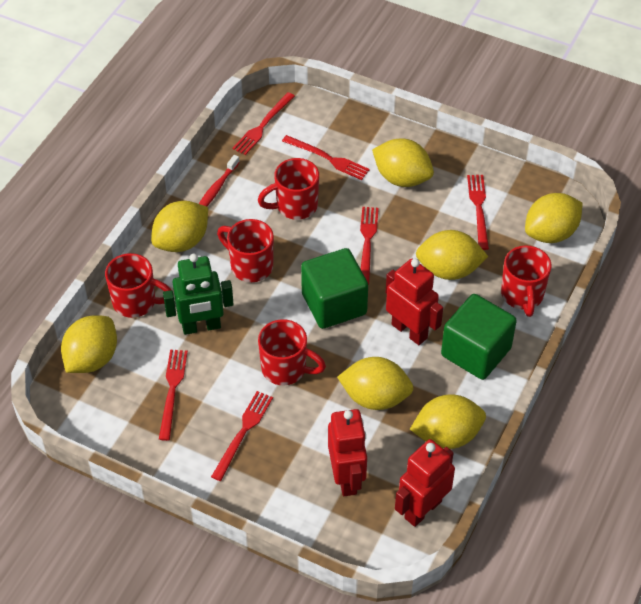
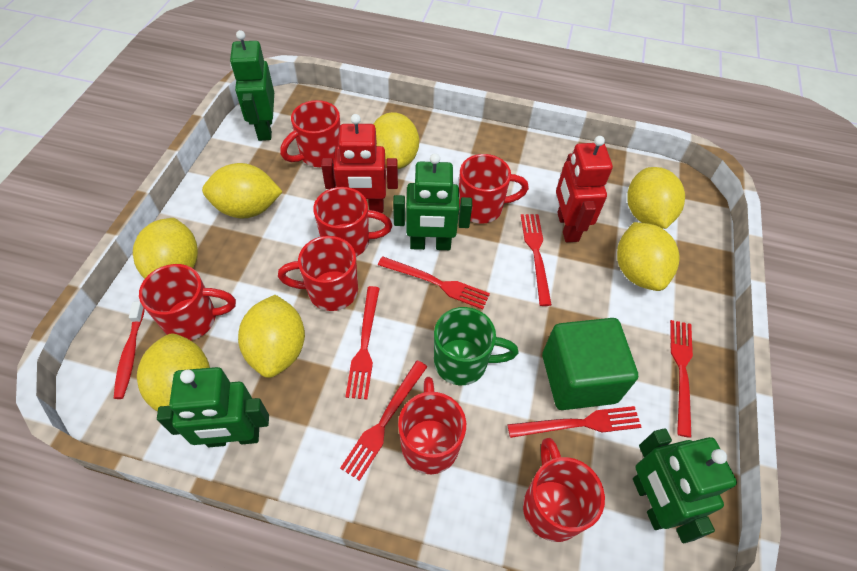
green cube: [301,248,368,329] [441,294,517,380] = 2 -> [542,318,638,410] = 1
green mug: none = 0 -> [434,307,518,385] = 1
green robot: [163,254,234,335] = 1 -> [157,367,269,447] [230,30,274,141] [393,153,472,250] [633,428,737,543] = 4
red mug: [105,253,174,318] [217,219,274,282] [258,158,319,220] [258,319,326,385] [501,246,552,317] = 5 -> [139,264,236,340] [278,236,358,311] [280,100,340,167] [313,187,392,256] [398,377,466,474] [459,154,529,224] [523,438,605,542] = 7
red robot: [328,409,367,496] [386,259,443,345] [395,439,455,527] = 3 -> [321,114,398,213] [556,136,613,242] = 2

